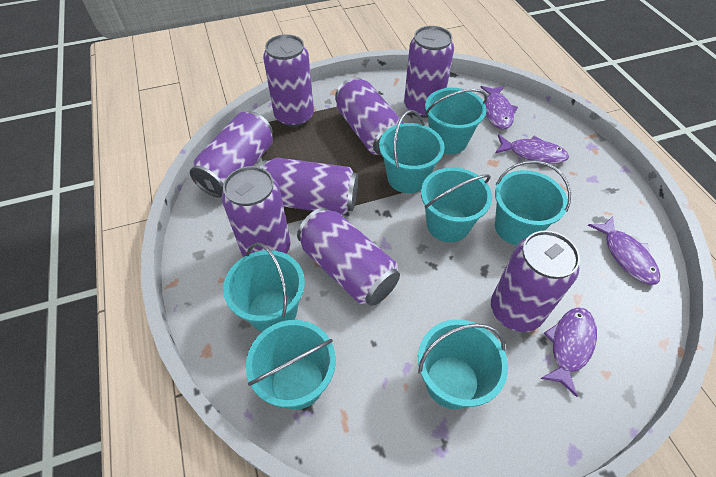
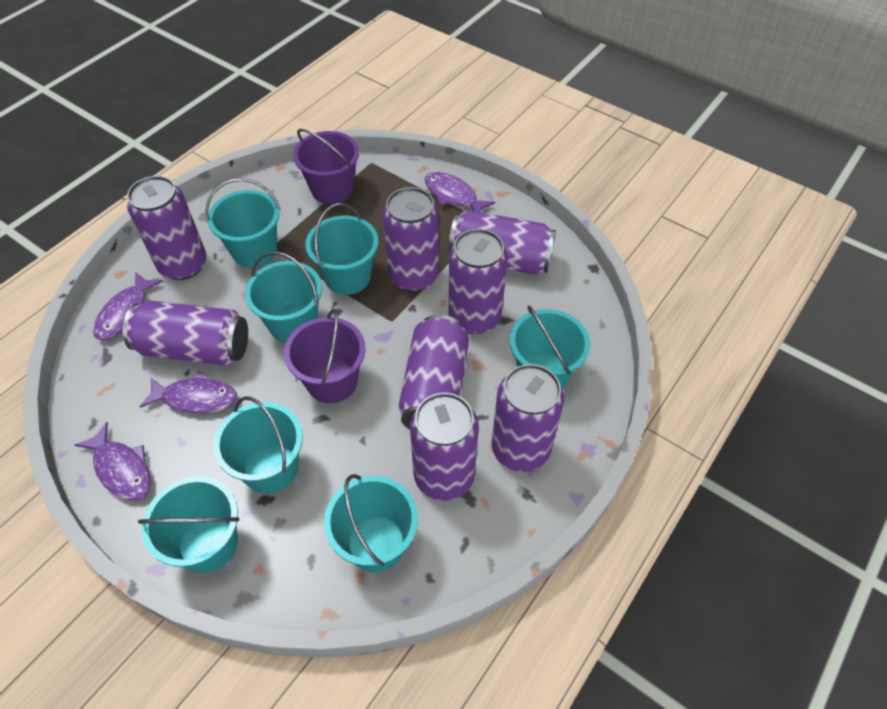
purple bucket: none = 0 -> [284,309,366,403] [293,129,359,204] = 2

